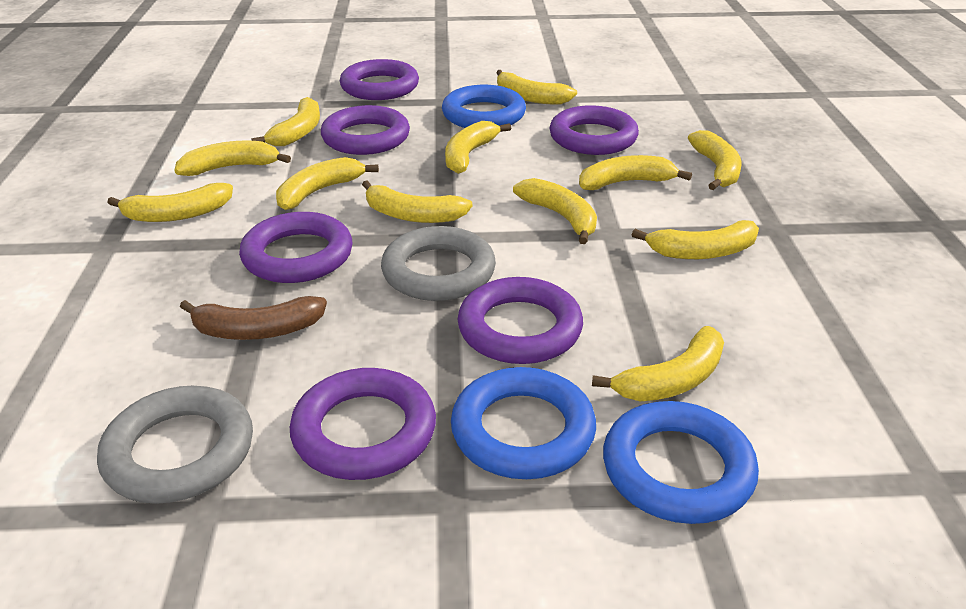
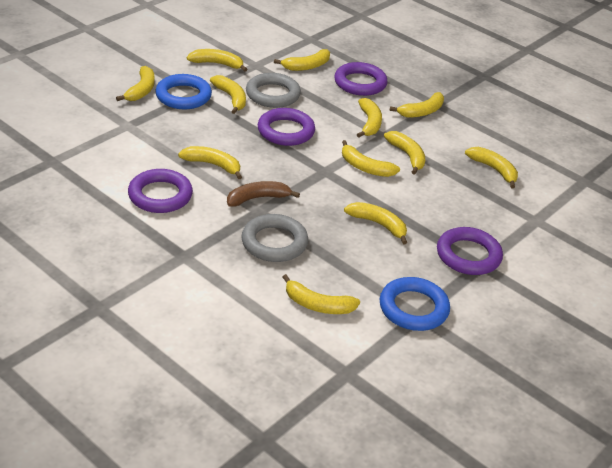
blue ring: [442,85,526,128] [451,367,596,479] [603,401,759,524] = 3 -> [155,74,212,109] [380,277,450,331] = 2
purple ring: [239,212,353,283] [290,368,436,480] [321,105,410,155] [340,59,419,100] [458,277,583,364] [549,105,639,155] = 6 -> [128,169,193,213] [258,108,315,146] [334,62,388,96] [437,227,503,275] = 4

